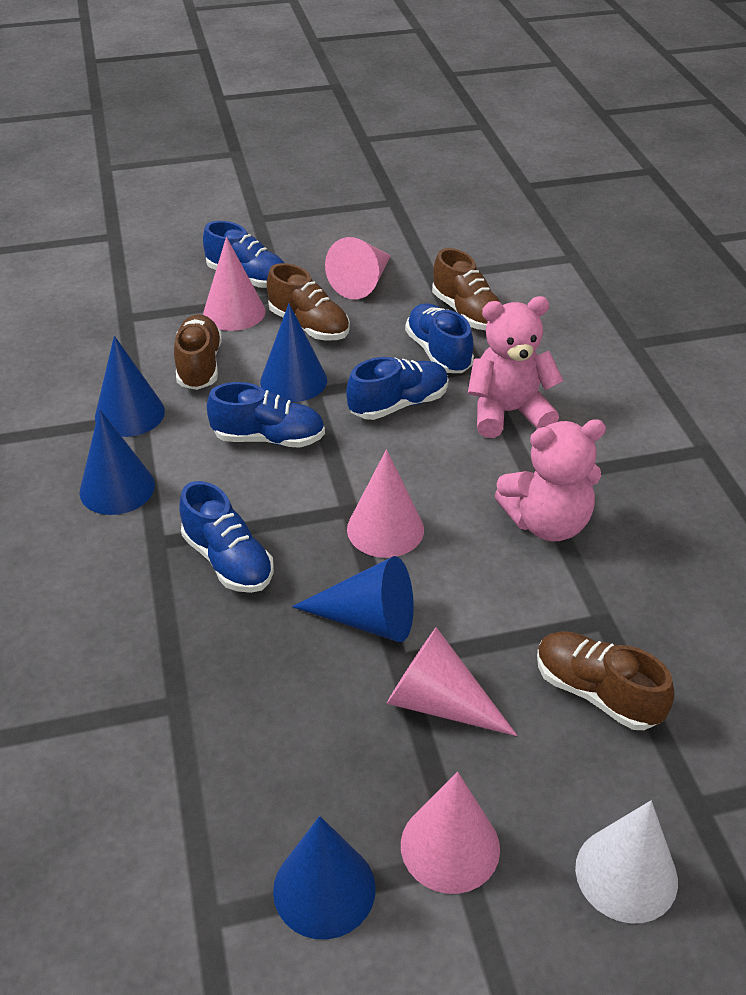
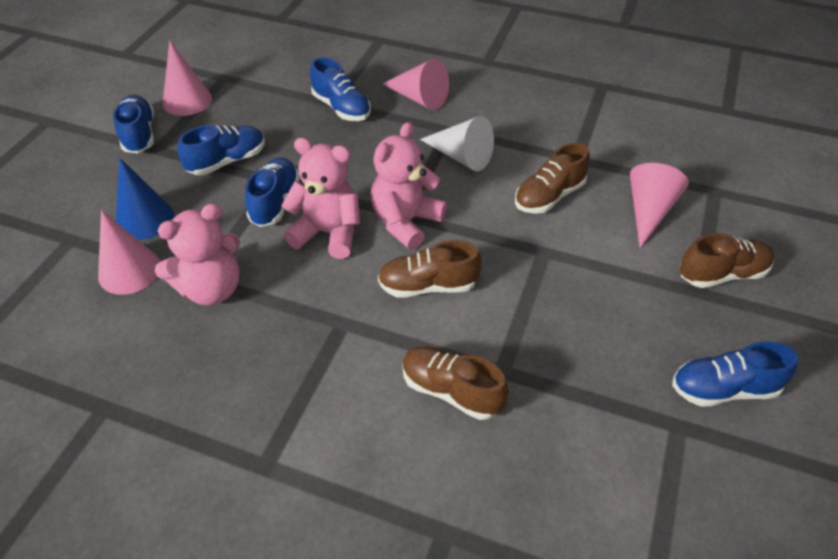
blue cone: [79,409,155,515] [95,336,165,437] [260,304,327,402] [273,816,376,939] [292,556,414,642] = 5 -> [116,158,174,240] = 1
pink cone: [203,237,265,331] [325,237,391,299] [347,449,424,558] [386,627,518,736] [401,772,500,894] = 5 -> [98,210,160,295] [163,40,212,116] [383,59,449,110] [630,163,689,248] = 4
pink teddy bear: [468,296,564,438] [494,419,606,542] = 2 -> [155,203,240,305] [281,138,360,259] [371,122,447,250] = 3

